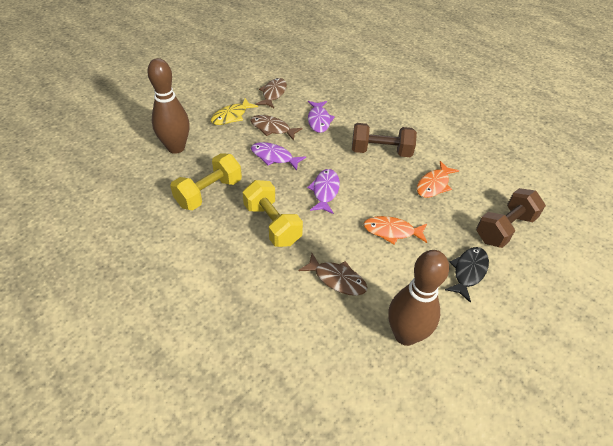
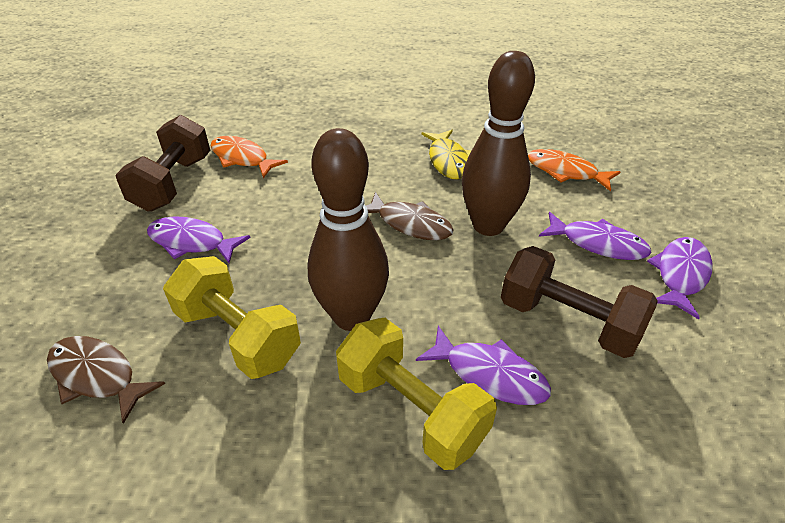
black fish: [445,247,489,303] = 1 -> none = 0
brown fish: [250,115,303,141] [256,78,287,108] [298,253,367,296] = 3 -> [47,336,165,424] [366,192,453,240] = 2
purple fish: [251,142,306,171] [307,169,340,214] [308,101,335,133] = 3 -> [147,216,251,263] [416,326,551,405] [539,212,652,260] [647,237,712,319] = 4

